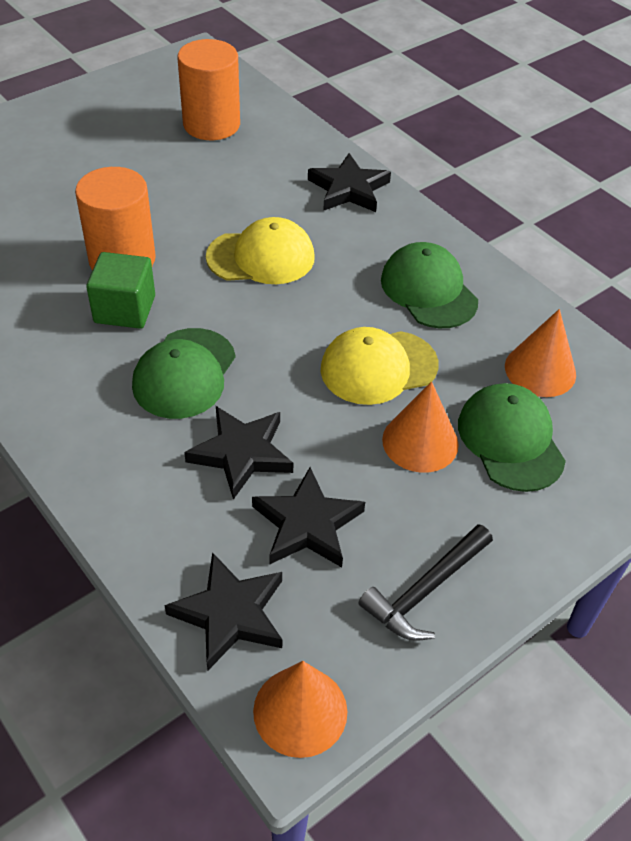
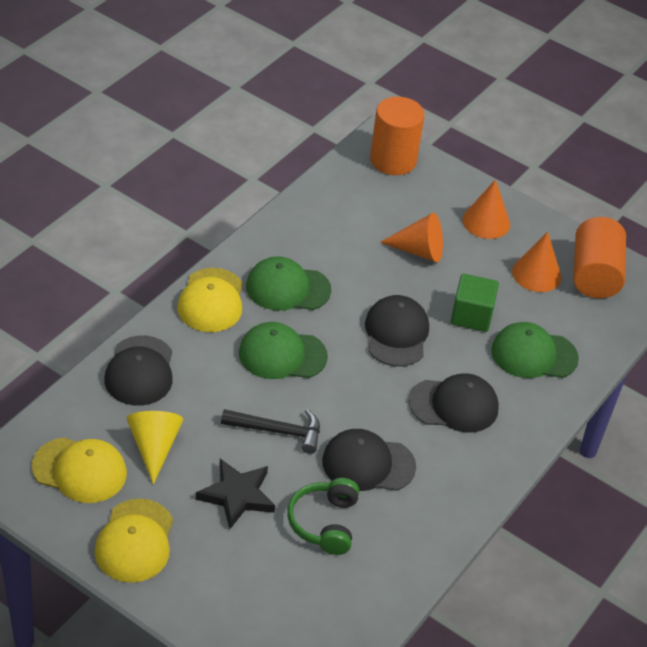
black cap: none = 0 -> [104,335,173,406] [322,429,416,491] [365,295,429,367] [409,373,499,433] = 4
black star: [164,552,282,670] [184,406,293,500] [252,467,365,567] [308,153,391,212] = 4 -> [196,459,275,529] = 1
green headphones: none = 0 -> [287,478,359,555] = 1
yellow cap: [206,217,315,284] [321,327,438,405] = 2 -> [32,438,127,503] [95,499,173,583] [177,268,243,332] = 3
yellow cone: none = 0 -> [127,411,183,484] = 1

